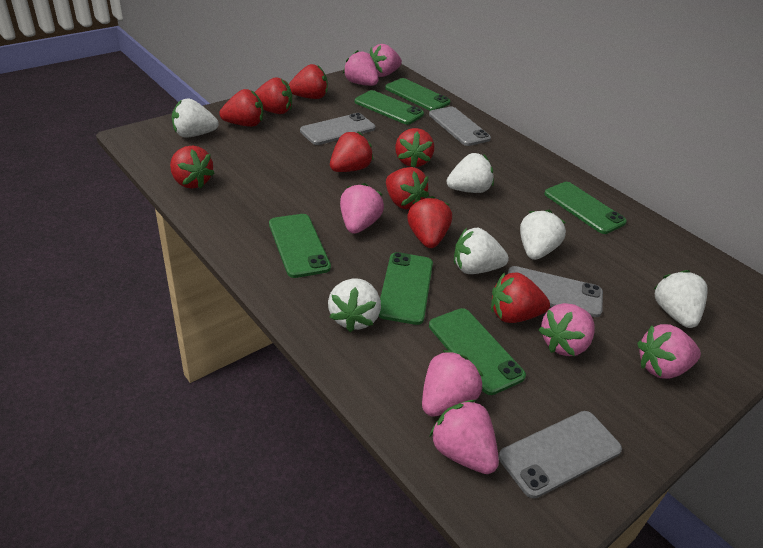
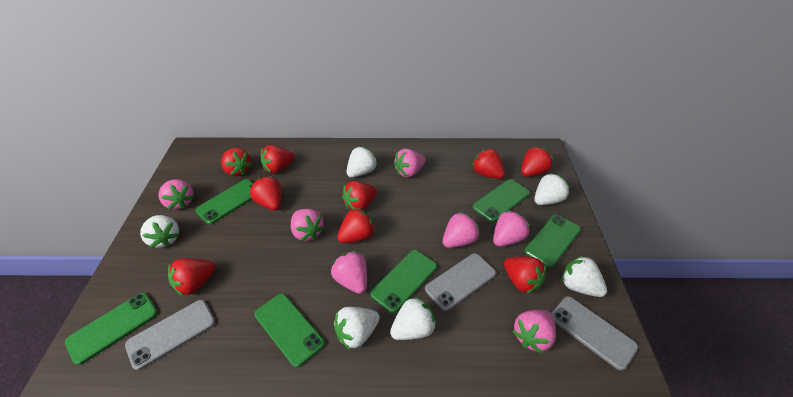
grey phone: [300,113,375,145] [429,107,491,146] [499,411,622,499] [508,266,603,317] = 4 -> [125,300,215,370] [425,253,496,311] [551,296,638,371] = 3

